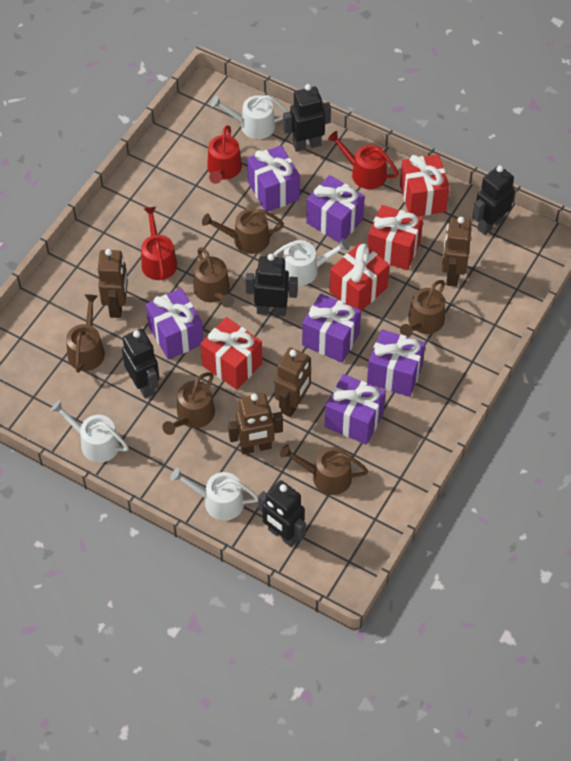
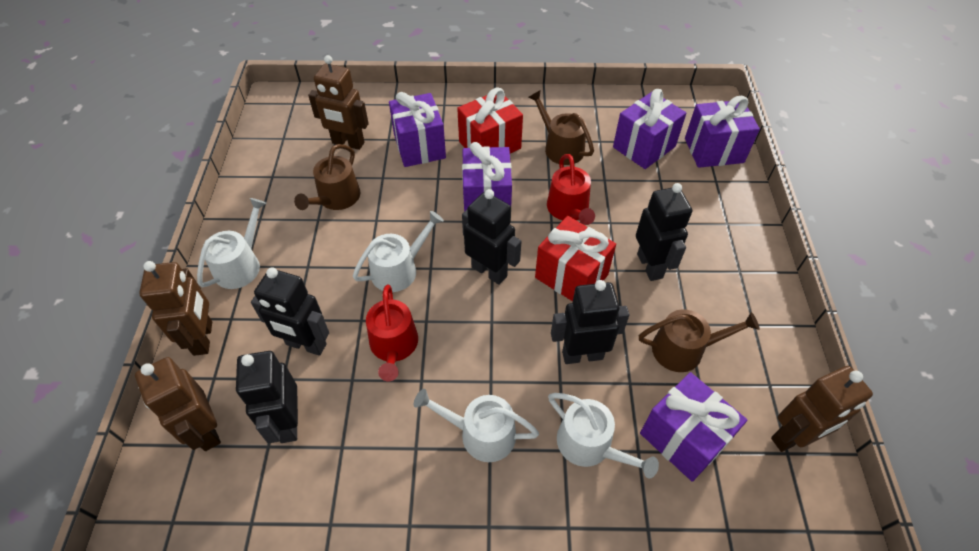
brown watering can: [66,294,105,373] [162,372,215,435] [194,248,234,308] [202,209,284,254] [280,445,368,495] [400,280,445,337] = 6 -> [294,144,360,210] [528,90,594,165] [639,309,760,372] = 3
purple gift: [146,288,203,360] [247,145,300,212] [302,293,361,363] [306,175,365,243] [325,374,386,445] [367,329,425,397] = 6 -> [389,92,446,167] [462,142,512,212] [613,89,686,169] [640,372,747,482] [685,96,760,168] = 5
red gift: [201,317,262,390] [329,243,390,311] [368,205,423,270] [400,154,450,216] = 4 -> [457,87,523,153] [535,216,616,301] = 2
red watering can: [141,207,177,280] [207,125,242,184] [328,131,399,189] = 3 -> [366,284,418,381] [547,154,595,225] = 2

